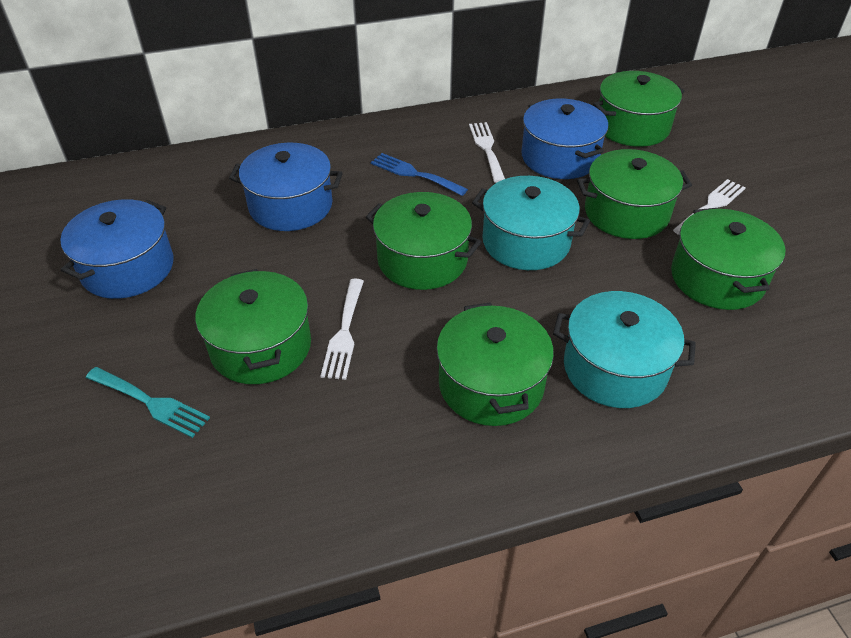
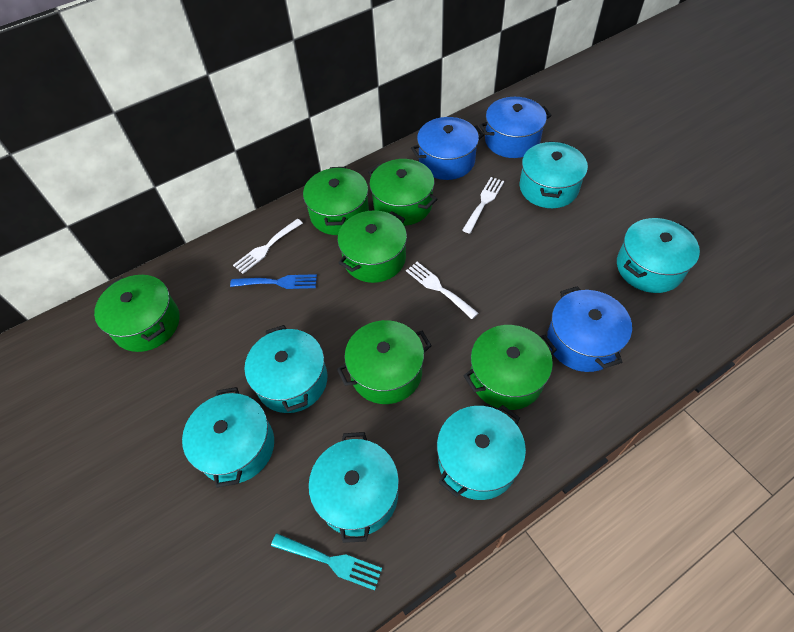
turquoise pot: [472,176,590,270] [553,291,696,408] = 2 -> [182,387,274,488] [244,325,327,413] [308,432,399,543] [437,405,526,500] [520,141,588,208] [617,218,700,293] = 6

